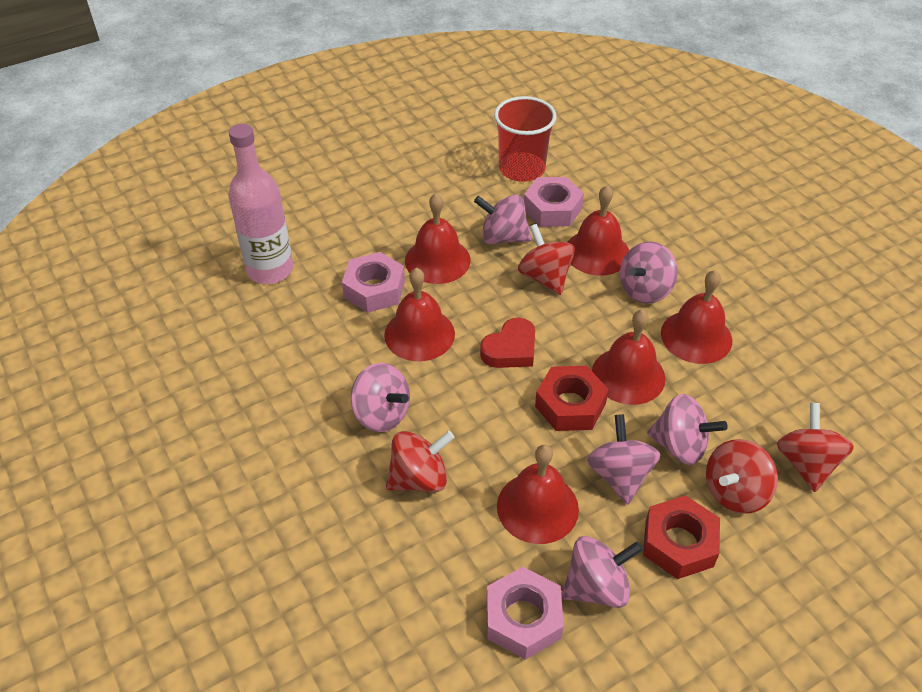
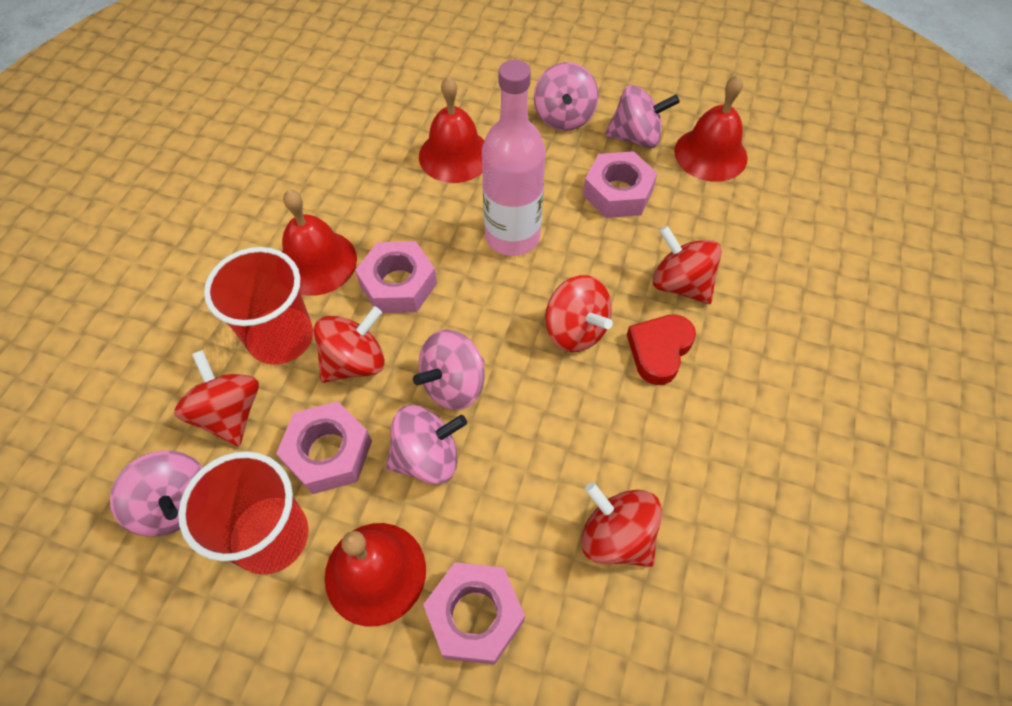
pink nut: [342,252,405,313] [486,567,564,660] [524,177,584,227] = 3 -> [276,401,372,494] [355,241,437,313] [423,562,525,665] [583,151,658,218] = 4
pink spinning top: [351,363,410,432] [474,194,532,244] [562,536,643,608] [587,414,661,504] [620,242,678,303] [647,394,728,465] = 6 -> [110,451,203,537] [386,405,467,484] [413,329,484,410] [534,62,599,131] [605,85,680,148] = 5
red bell: [384,268,455,361] [405,193,471,284] [497,445,579,544] [567,185,629,276] [592,309,665,405] [661,270,732,364] = 6 -> [282,190,357,296] [325,523,426,627] [419,76,485,183] [674,75,748,182] = 4
red cup: [494,96,557,182] = 1 -> [178,451,309,575] [204,247,313,365] = 2
red nut: [535,366,609,431] [643,495,720,579] = 2 -> none = 0
red spinning top: [386,431,455,492] [518,224,575,295] [706,439,778,514] [777,403,854,492] = 4 -> [174,350,259,446] [314,306,385,383] [545,275,613,352] [581,482,662,567] [653,226,722,304] = 5

